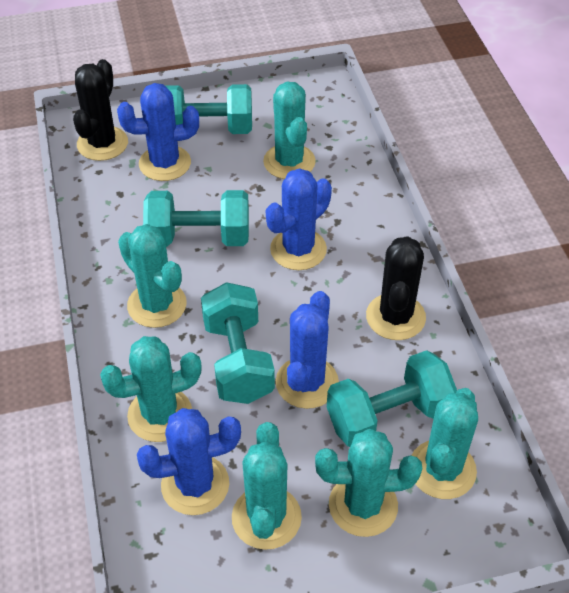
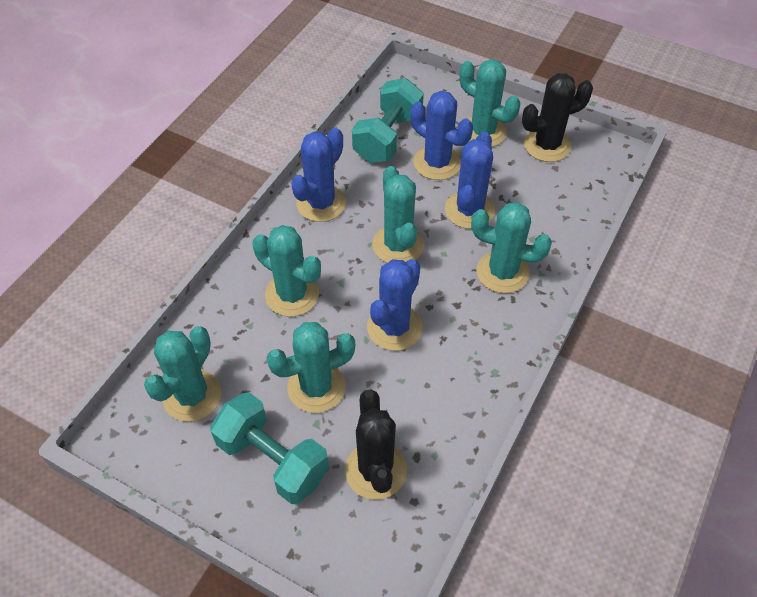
turquoise dumbbell: [143,190,249,247] [166,84,252,134] [201,282,275,404] [327,350,457,447] = 4 -> [210,392,329,504] [352,78,424,163] = 2

